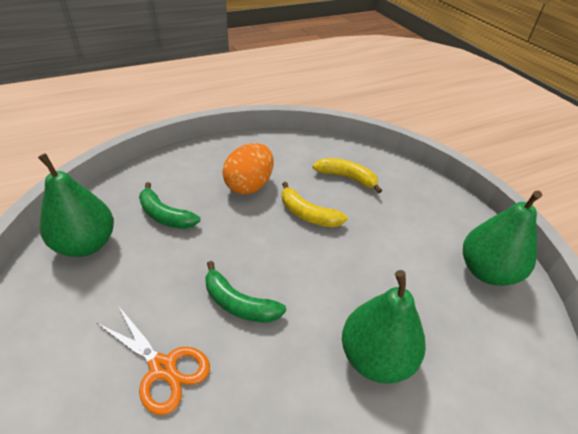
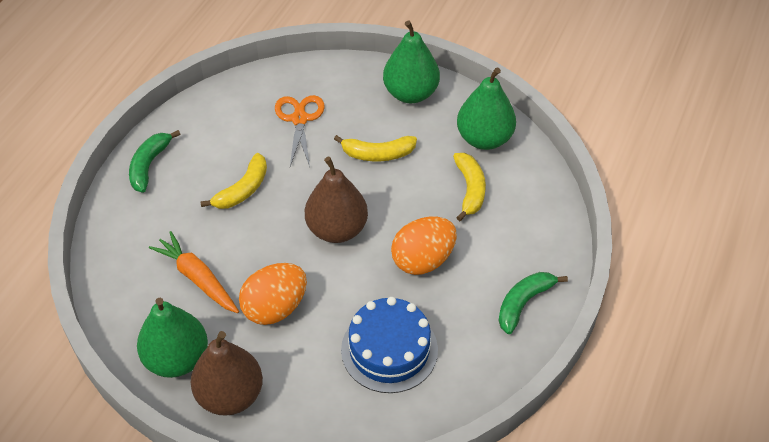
blue cake: none = 0 -> [341,297,438,393] = 1
brown pear: none = 0 -> [191,331,263,416] [305,157,368,243] = 2
orange carrot: none = 0 -> [149,231,239,313] = 1
orange egg: [222,143,274,194] = 1 -> [239,263,307,325] [391,217,457,275] = 2
yellow banana: [282,182,348,227] [313,158,382,193] = 2 -> [200,153,267,209] [334,135,417,161] [453,153,486,221] = 3

